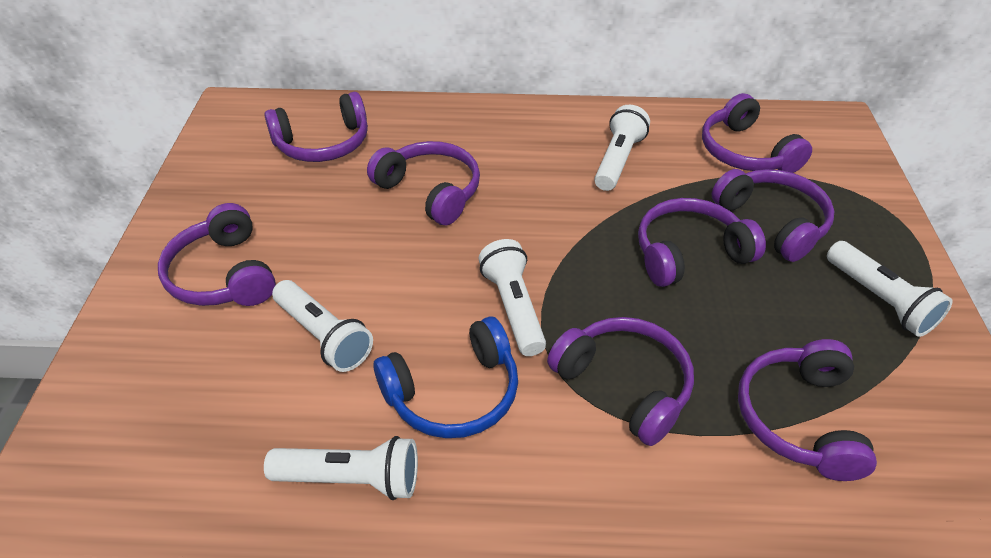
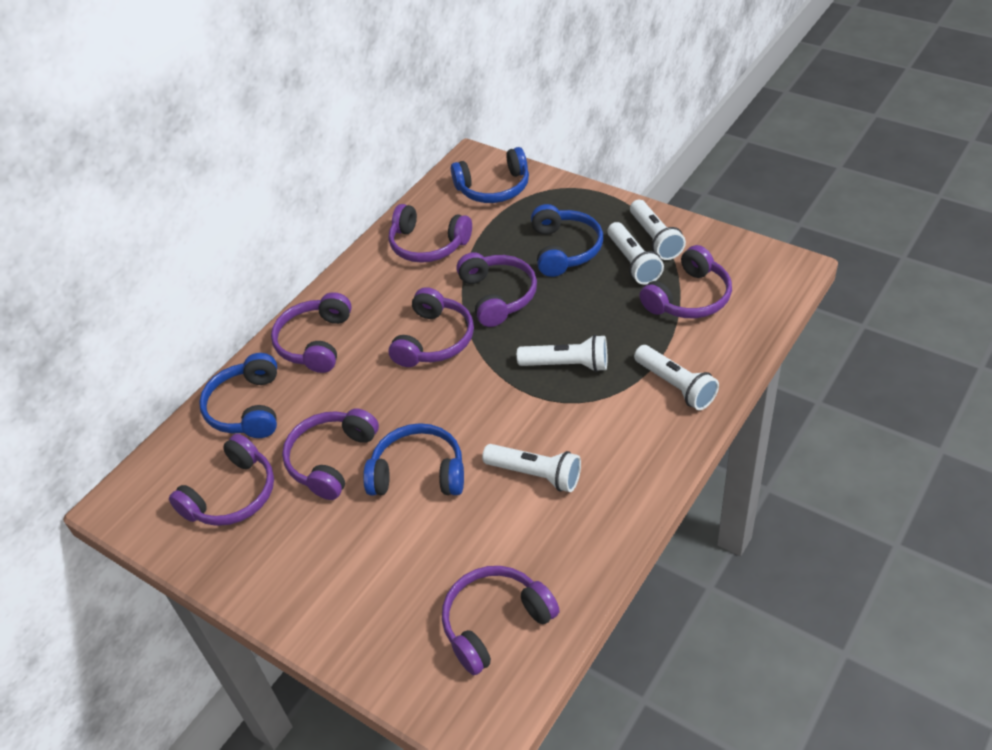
blue headphones: [374,316,518,438] = 1 -> [199,353,277,438] [363,423,464,495] [451,147,529,203] [531,204,603,277] = 4

